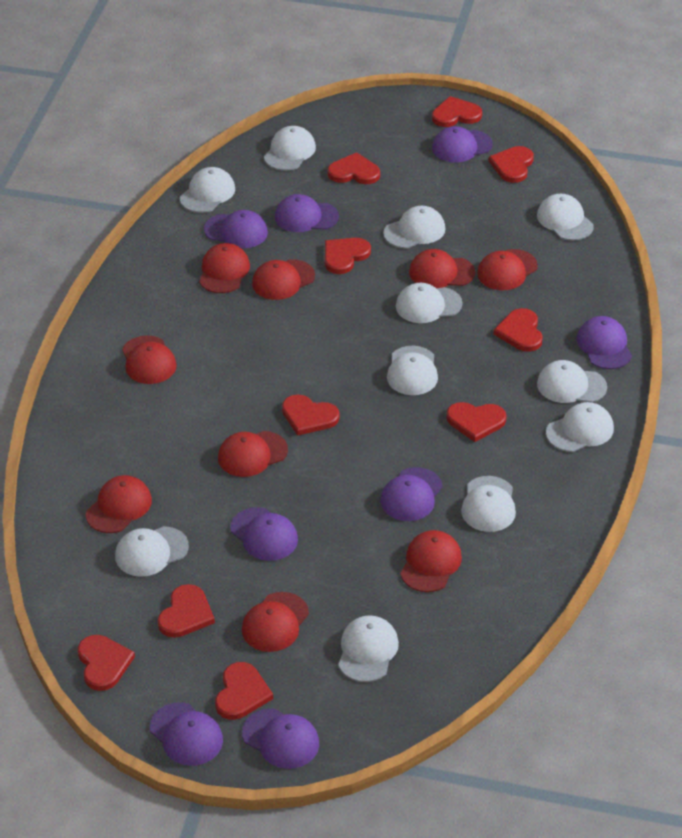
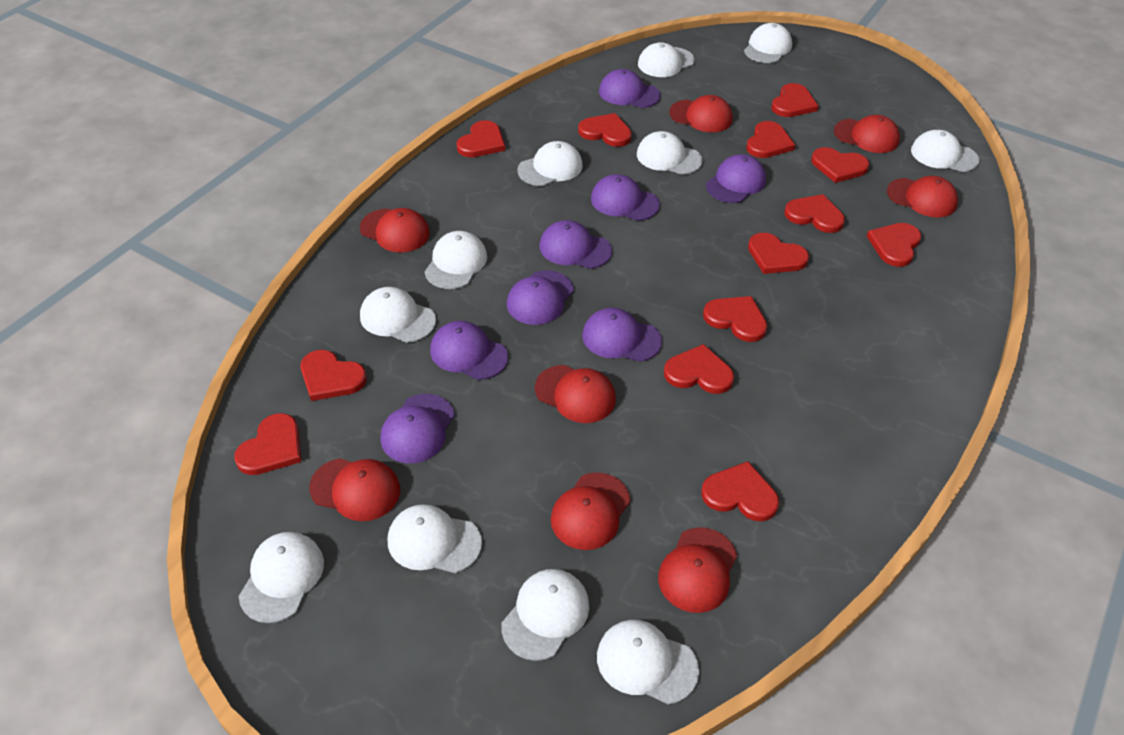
red cap: [86,475,152,533] [122,336,177,384] [199,243,250,293] [218,431,288,477] [242,592,309,652] [252,259,315,300] [400,530,462,592] [409,249,475,288] [477,249,538,290] = 9 -> [309,458,400,521] [360,208,430,253] [535,365,616,423] [551,472,630,550] [658,527,737,613] [669,95,733,132] [834,115,900,153] [887,176,958,217] = 8
red heart: [78,635,135,691] [158,584,215,638] [215,662,273,720] [282,394,339,436] [325,238,371,274] [328,152,380,184] [432,96,482,127] [446,402,507,442] [488,146,534,183] [494,308,543,352] = 10 -> [234,413,301,475] [301,350,367,401] [457,120,505,157] [578,113,632,147] [664,344,734,394] [701,461,779,521] [703,296,767,342] [746,121,795,158] [748,233,809,274] [771,83,819,117] [784,194,845,233] [811,147,869,183] [867,223,921,267] = 13

